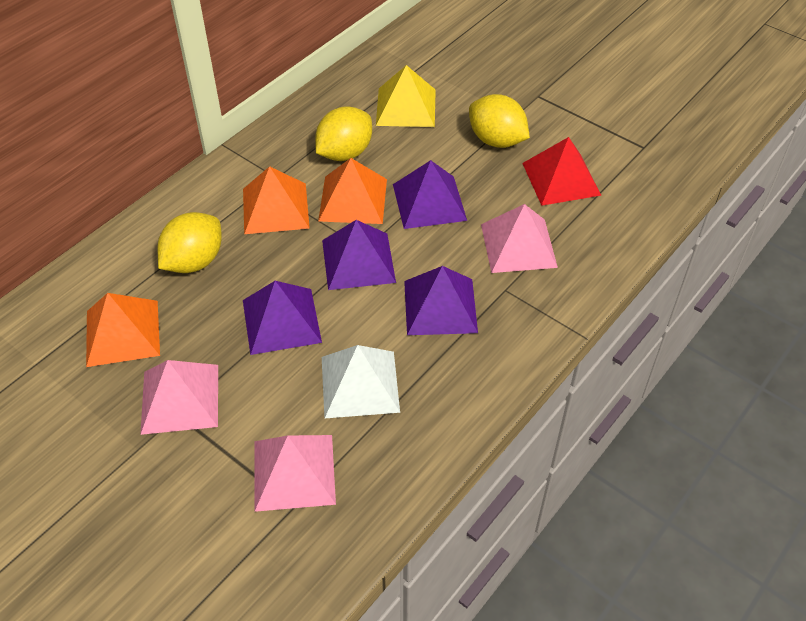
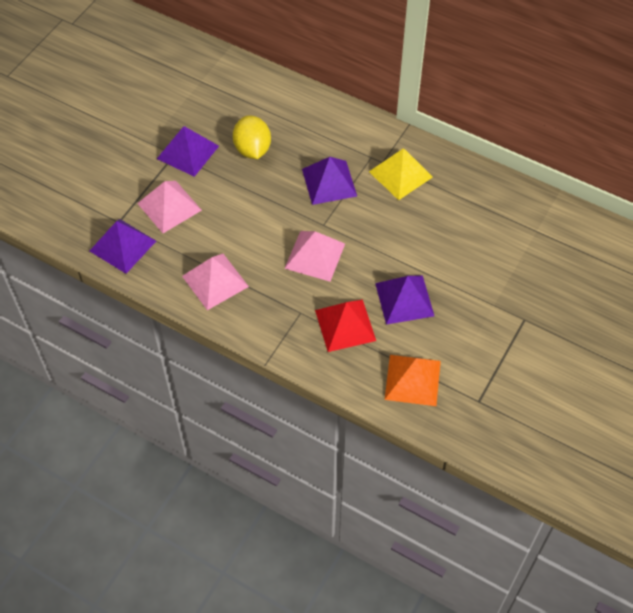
orange pyramid: [86,293,160,367] [243,166,310,234] [318,158,387,224] = 3 -> [385,355,441,406] = 1
white pyramid: [322,345,400,419] = 1 -> none = 0
yellow lemon: [157,212,222,273] [315,106,372,161] [469,94,530,148] = 3 -> [233,115,271,159] = 1

